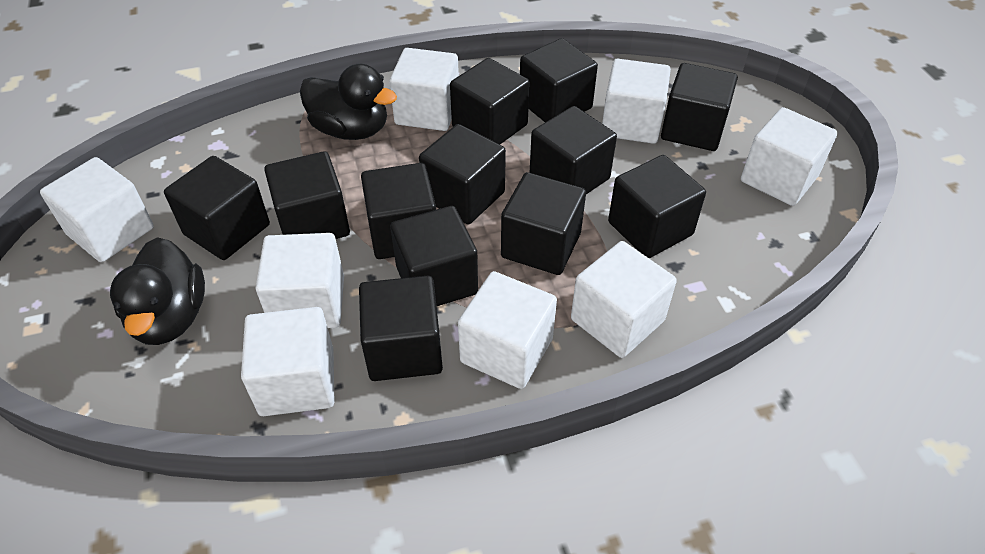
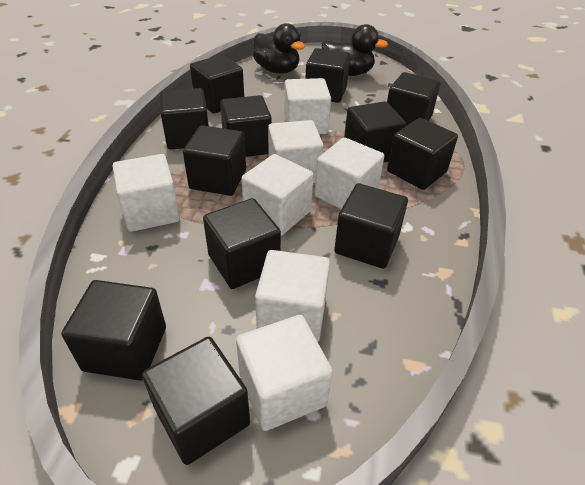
white cube: [40,157,154,262] [241,307,334,416] [255,233,344,328] [389,48,459,131] [458,271,557,389] [571,241,677,358] [602,59,671,144] [741,107,838,206] = 8 -> [113,154,180,232] [236,315,333,431] [241,154,314,236] [255,250,330,342] [268,120,324,183] [284,78,331,134] [315,137,384,209] = 7

